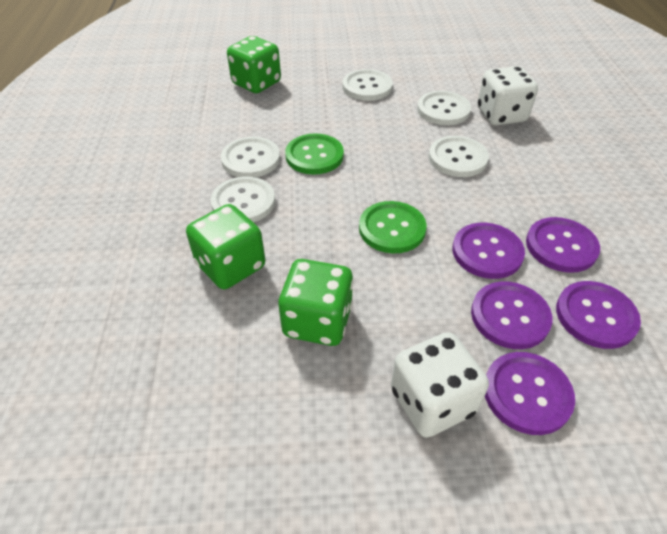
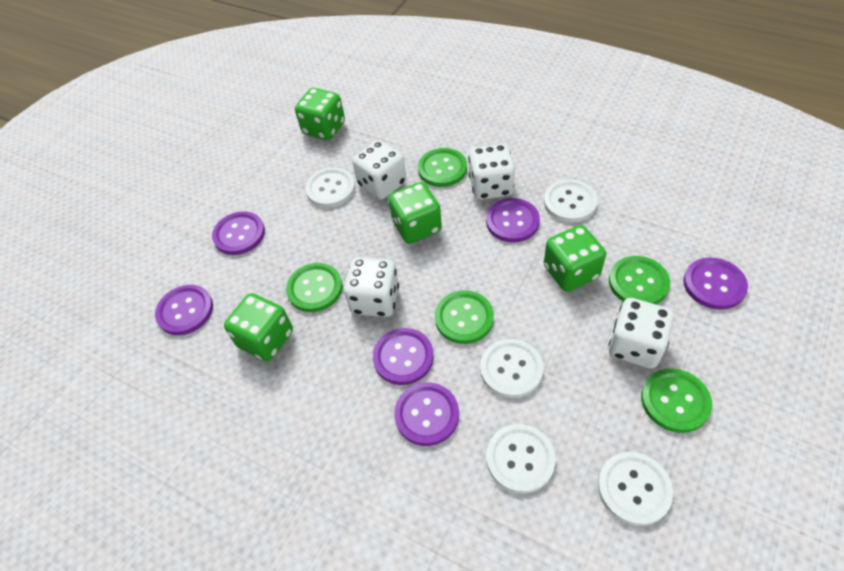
green button: [285,134,344,175] [359,201,427,253] = 2 -> [286,263,343,312] [418,148,467,187] [435,290,494,344] [609,256,670,304] [641,369,712,433] = 5
green dice: [186,204,265,289] [227,36,281,93] [278,259,353,346] = 3 -> [224,293,293,361] [295,88,345,140] [388,182,442,244] [543,225,606,292] = 4
purple button: [452,223,525,279] [471,282,553,349] [485,352,575,435] [526,217,600,273] [556,281,641,349] = 5 -> [155,285,213,335] [212,211,265,255] [373,328,434,385] [394,382,459,446] [486,198,540,242] [683,258,748,310] = 6
white dice: [391,332,489,438] [477,66,538,125] = 2 -> [344,257,399,317] [353,140,406,200] [468,144,515,200] [608,298,674,369] = 4

